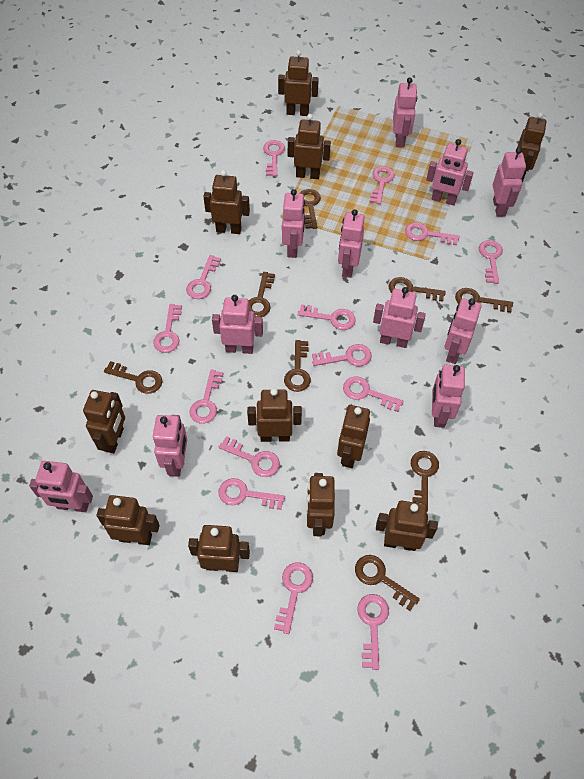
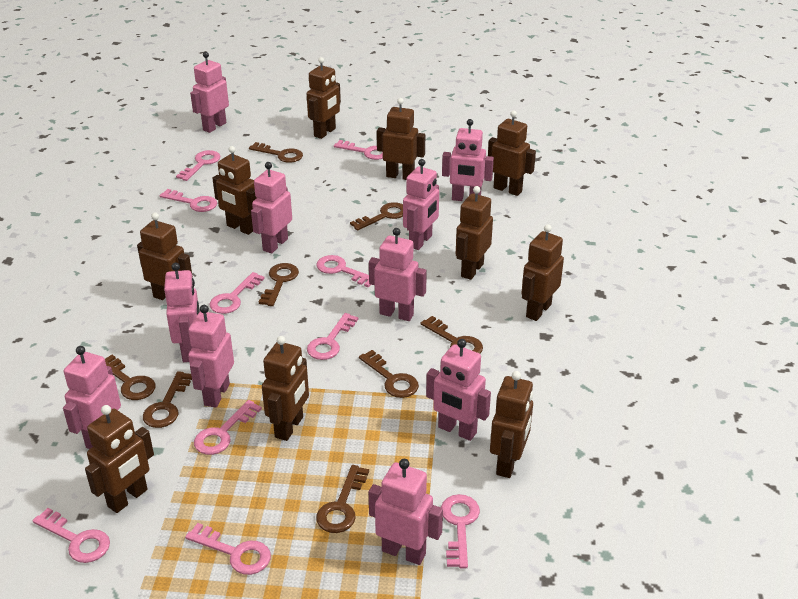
brown robot: [83,390,125,453] [96,495,160,545] [188,525,250,572] [203,170,250,234] [247,388,302,442] [278,50,319,116] [288,114,331,179] [306,473,335,536] [337,405,370,468] [376,501,438,551] [517,112,546,182] = 11 -> [85,405,154,513] [137,212,193,300] [212,146,257,235] [262,336,309,441] [307,57,341,139] [377,98,425,180] [456,186,493,280] [488,110,536,196] [490,371,533,478] [521,224,564,321] = 10
pink key: [153,304,182,353] [186,255,221,299] [189,369,224,424] [219,436,280,477] [219,478,285,510] [263,140,285,177] [274,562,313,634] [298,305,356,330] [312,344,372,366] [343,376,404,412] [357,594,389,670] [370,166,395,204] [405,223,459,245] [479,240,503,284] = 14 -> [33,508,110,563] [160,189,217,212] [176,150,221,181] [185,523,271,575] [194,400,262,455] [209,272,265,314] [307,313,358,360] [316,255,371,287] [334,140,383,160] [441,494,480,568] = 10
pink robot: [29,461,93,512] [153,415,187,477] [212,295,263,354] [282,189,305,258] [338,209,365,278] [373,287,426,348] [393,78,417,148] [426,139,473,206] [432,365,465,428] [444,298,482,364] [493,148,526,217] = 11 -> [63,346,121,449] [164,263,200,362] [188,305,234,408] [190,52,229,133] [251,162,292,253] [369,228,427,321] [369,459,443,565] [403,159,439,250] [426,339,491,441] [442,119,494,201] = 10

